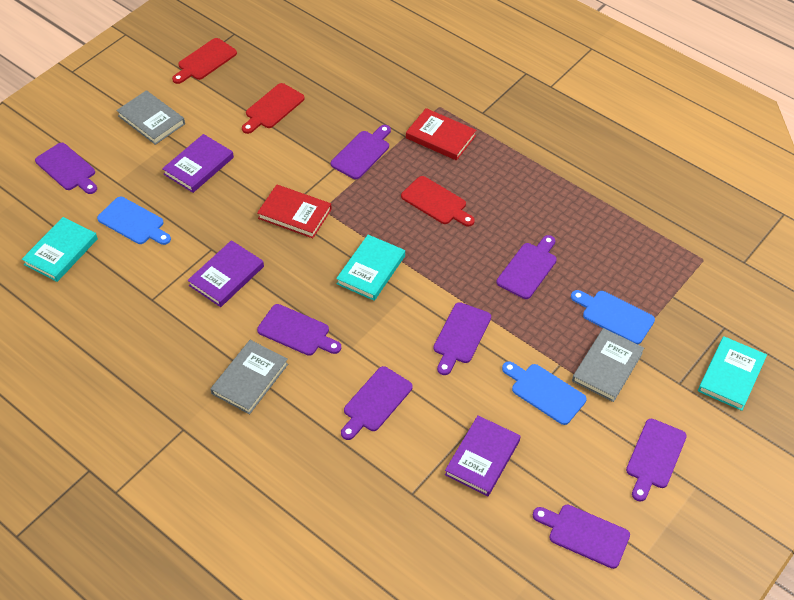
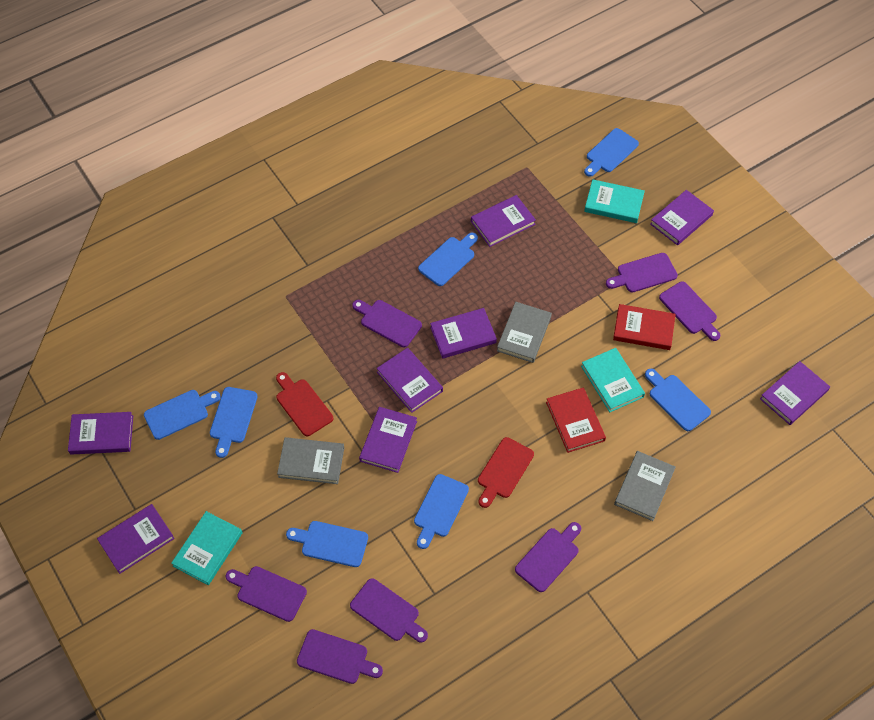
blue cutting board: [97,197,171,245] [502,361,587,425] [571,290,655,344] = 3 -> [144,390,221,440] [210,387,258,458] [286,521,368,567] [414,474,469,549] [418,233,478,286] [584,128,639,177] [645,369,711,431] = 7
purple book: [162,134,234,193] [188,240,264,307] [445,416,521,496] = 3 -> [68,412,133,455] [97,504,175,574] [359,407,417,473] [377,348,443,413] [430,308,497,359] [471,195,536,247] [650,190,714,245] [760,361,830,425] = 8
purple cutting board: [35,143,97,194] [257,304,341,356] [331,125,391,179] [341,366,413,440] [433,302,491,375] [497,235,557,299] [533,504,630,569] [626,418,687,501] = 8 -> [226,566,307,622] [297,629,383,684] [350,578,428,643] [352,300,422,347] [515,522,581,592] [606,253,678,292] [659,281,721,341] = 7
red cutting board: [172,38,237,84] [242,83,305,134] [401,176,475,227] = 3 -> [276,372,333,436] [478,437,534,508] = 2

